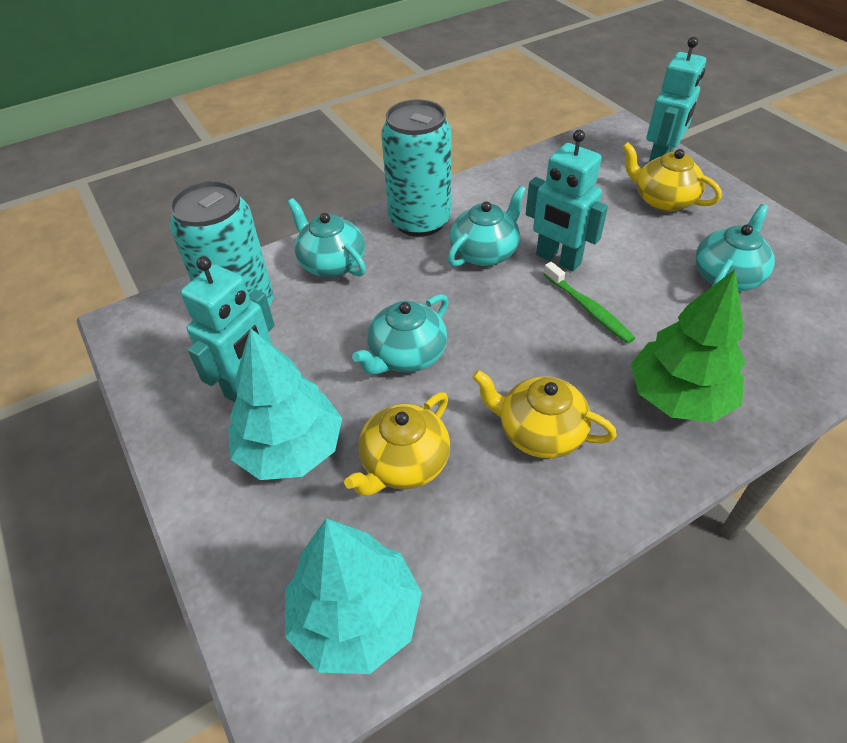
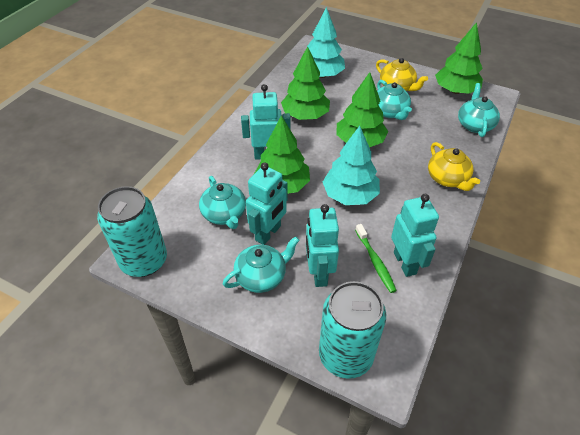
green tree: [631,270,746,422] = 1 -> [254,115,310,194] [281,46,330,120] [337,72,388,147] [435,22,483,94] = 4
turquoise robot: [181,256,275,402] [526,130,608,272] [647,37,706,162] = 3 -> [241,84,290,160] [246,162,288,245] [306,204,339,287] [391,194,439,277] = 4
yellow teapot: [344,392,450,496] [472,370,617,458] [622,142,722,212] = 3 -> [376,58,428,91] [428,142,480,191] = 2

